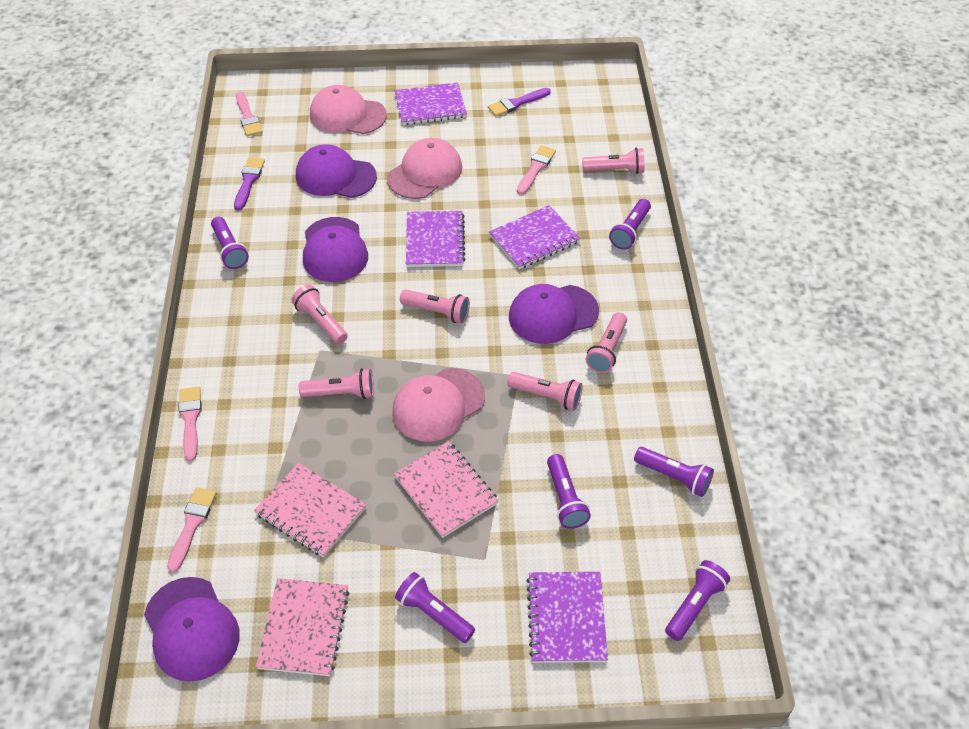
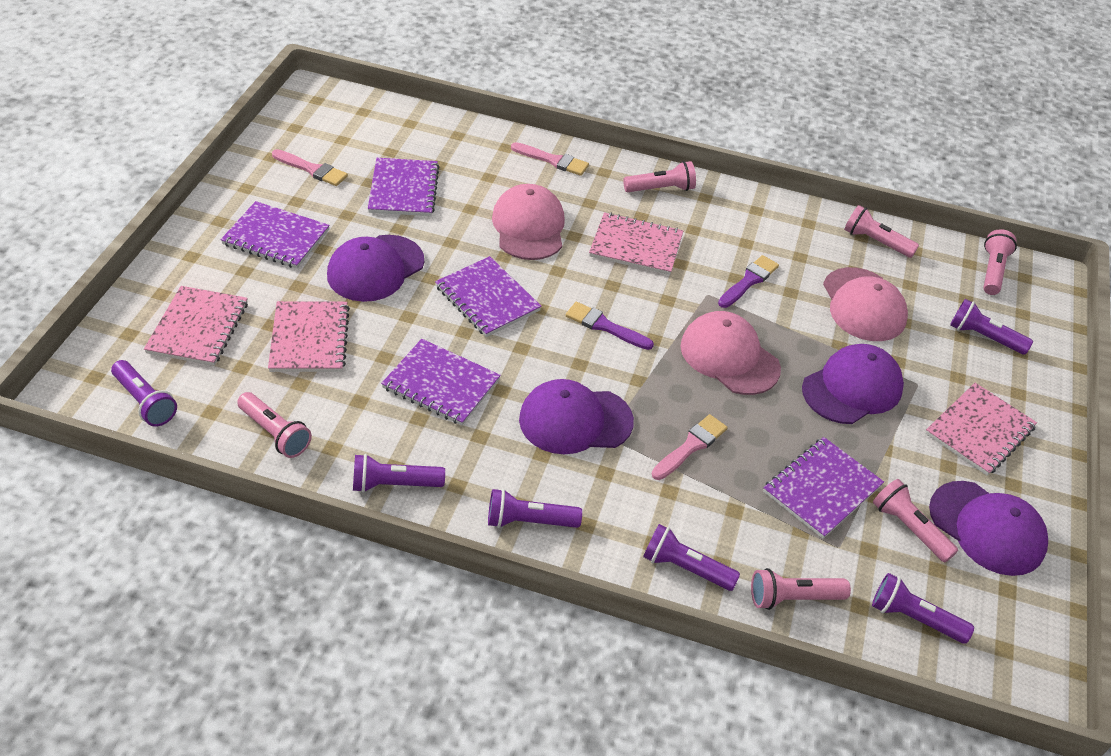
pink brush: [167,487,217,573] [179,387,202,461] [236,91,263,136] [517,145,556,195] = 4 -> [272,149,348,186] [511,142,589,176] [652,414,728,480] = 3
pink notebook: [254,463,366,557] [256,578,350,676] [394,441,498,538] = 3 -> [144,286,248,366] [268,301,350,372] [589,212,683,275] [925,383,1037,476] = 4
purple notebook: [395,82,467,125] [406,211,466,267] [489,205,581,269] [526,572,608,663] = 4 -> [221,201,330,269] [368,158,439,216] [381,339,501,425] [435,256,542,337] [763,437,884,539] = 5

